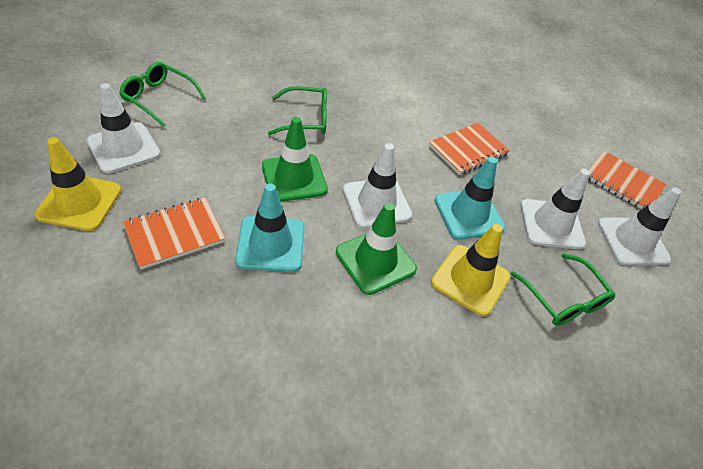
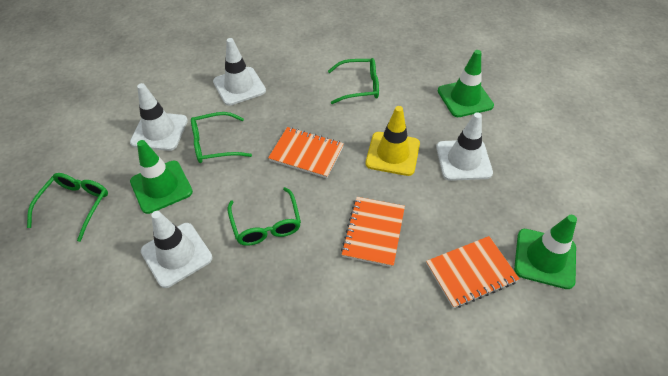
green glasses: [119,62,206,127] [268,86,327,135] [510,254,615,326] = 3 -> [27,173,108,242] [191,112,252,163] [228,187,301,246] [328,58,379,104] = 4
green traffic cone: [262,117,328,202] [336,203,417,295] = 2 -> [130,140,193,214] [438,50,494,117] [514,215,577,289] = 3
turquoise traffic cone: [235,183,304,272] [435,157,505,240] = 2 -> none = 0
yellow traffic cone: [34,137,121,231] [431,224,510,316] = 2 -> [366,106,420,176] = 1

